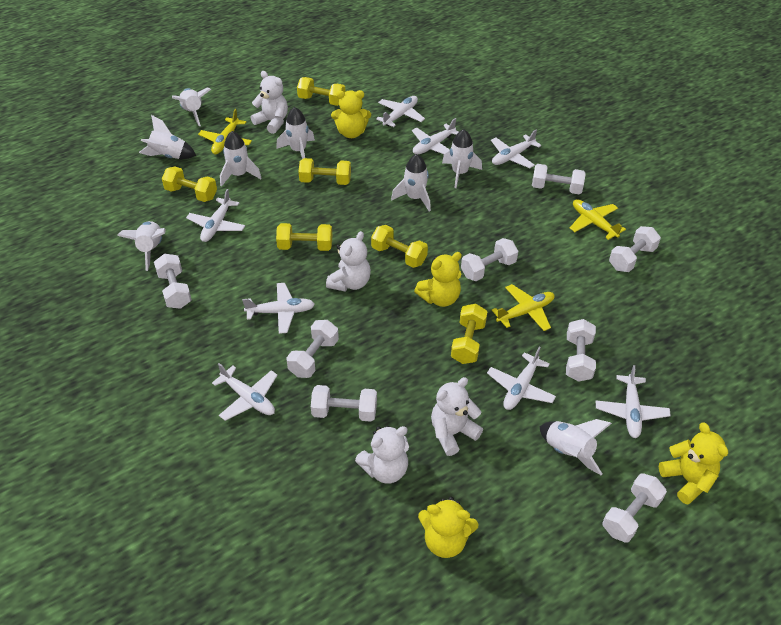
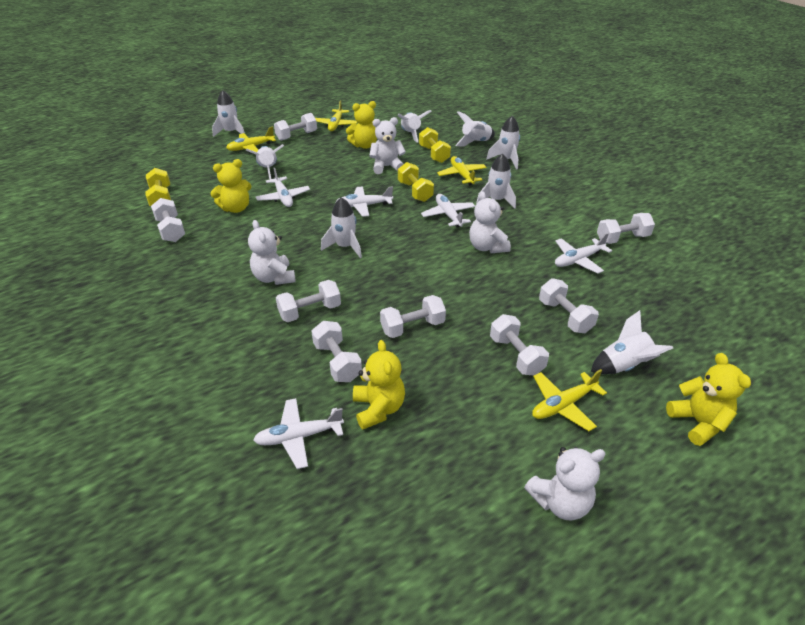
white plane: [186,189,245,242] [212,363,278,421] [242,283,315,334] [376,96,425,127] [412,118,458,154] [487,347,556,410] [491,129,541,168] [596,365,671,438] = 8 -> [253,398,344,469] [256,168,310,207] [335,186,393,217] [421,194,475,227] [555,233,612,274] = 5
yellow dumbbell: [162,167,217,202] [276,223,332,251] [297,77,345,106] [299,158,351,185] [371,225,428,268] [451,304,488,364] = 6 -> [146,168,171,206] [398,162,434,202] [419,127,451,163] = 3
yellow plane: [198,109,252,154] [492,284,555,331] [570,199,626,240] = 3 -> [226,127,276,152] [315,100,358,131] [437,156,487,185] [532,369,607,431] = 4

